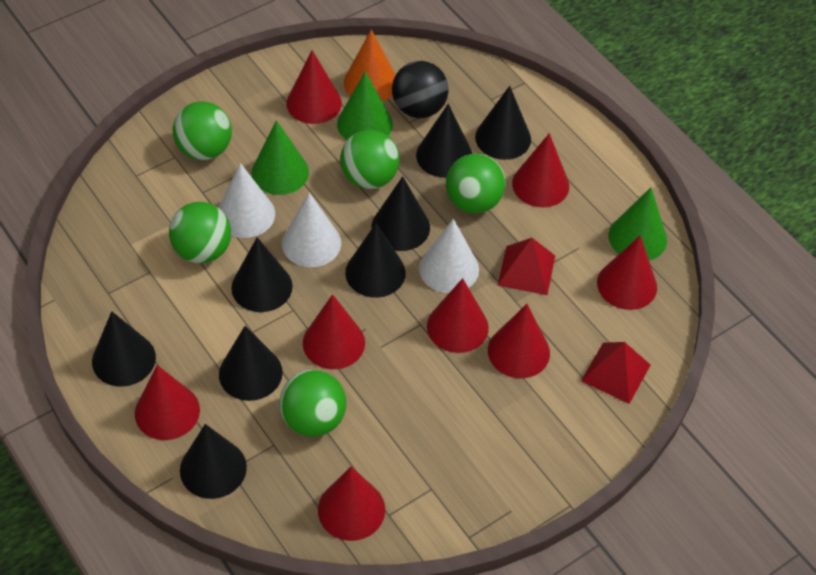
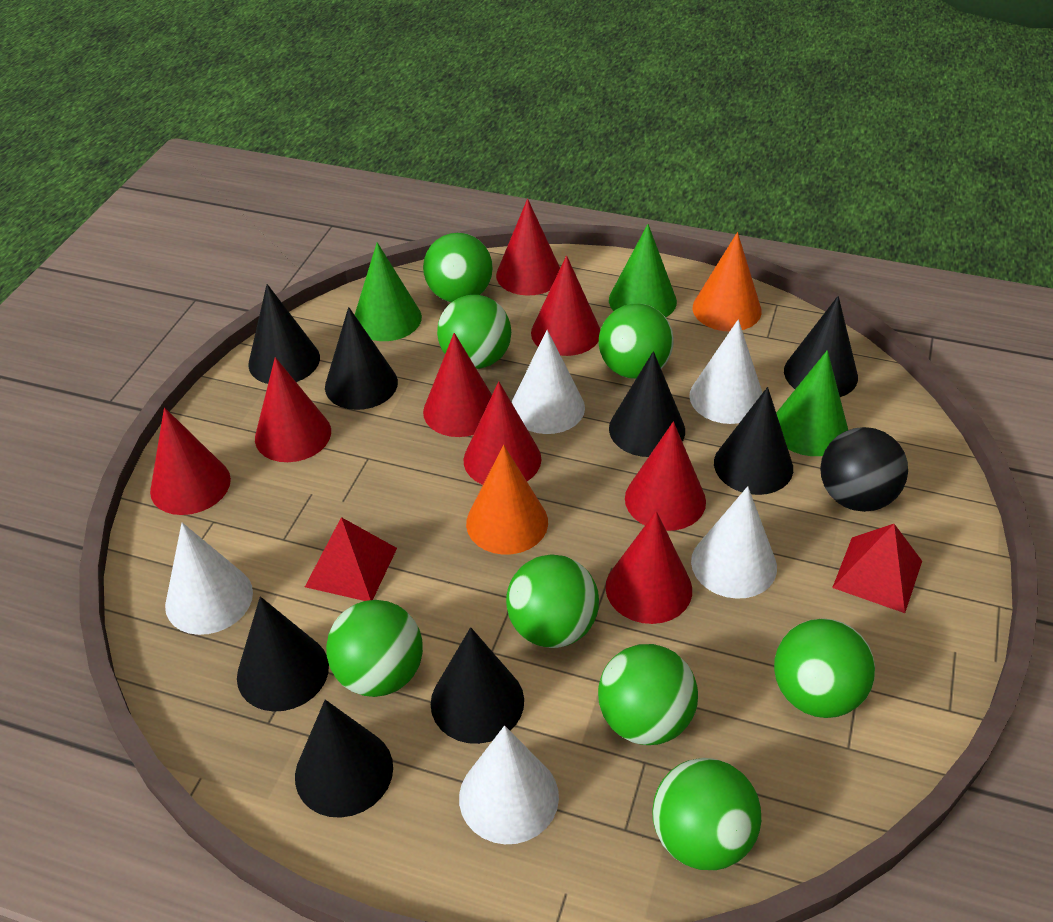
green ball: [169,202,231,263] [173,101,232,160] [279,370,347,437] [340,130,399,189] [446,154,506,213] = 5 -> [326,600,423,697] [423,233,493,302] [437,295,511,369] [506,554,599,648] [598,644,698,745] [599,304,674,379] [652,758,761,870] [774,618,875,718] = 8
orange cone: [344,29,396,101] = 1 -> [466,445,548,555] [692,232,762,332] = 2
white cone: [218,163,275,238] [282,193,341,267] [419,219,479,293] = 3 -> [165,523,253,635] [459,726,559,844] [511,330,585,434] [689,319,762,424] [691,486,777,599] = 5

